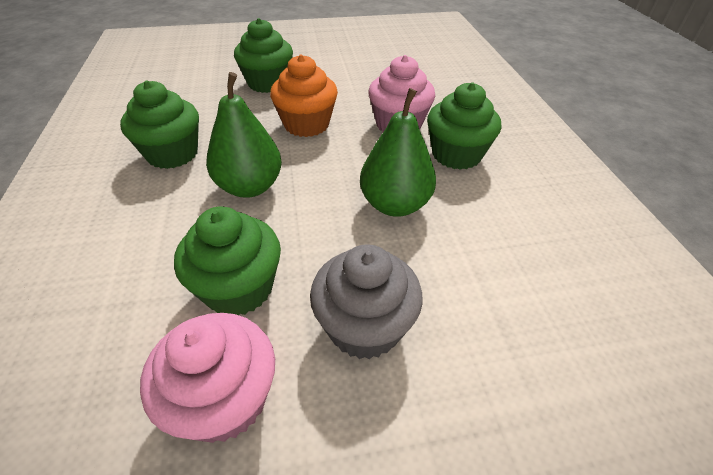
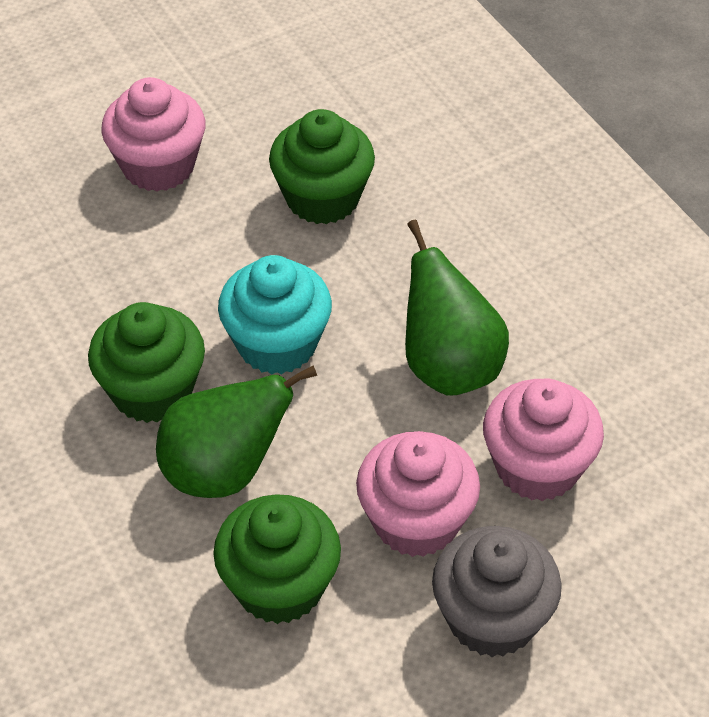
green cupcake: [120,80,199,169] [174,206,281,315] [234,18,293,93] [427,82,501,170] = 4 -> [88,302,205,423] [213,494,341,624] [269,109,375,224] = 3
orange cupcake: [270,54,338,137] = 1 -> none = 0
pink cupcake: [140,313,275,443] [368,55,435,133] = 2 -> [101,77,205,192] [356,431,480,557] [483,379,604,501] = 3
turquoise cupcake: none = 0 -> [218,255,332,375] = 1

